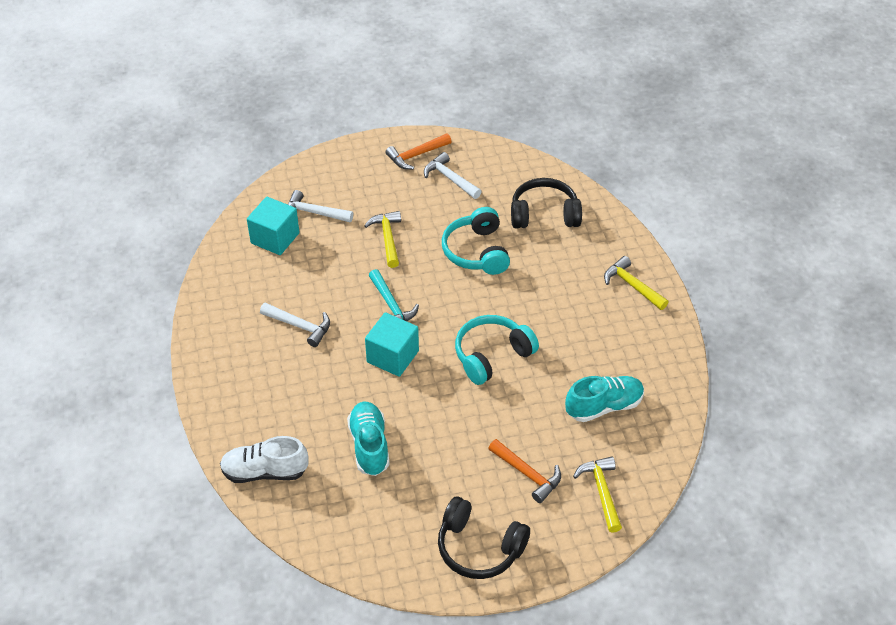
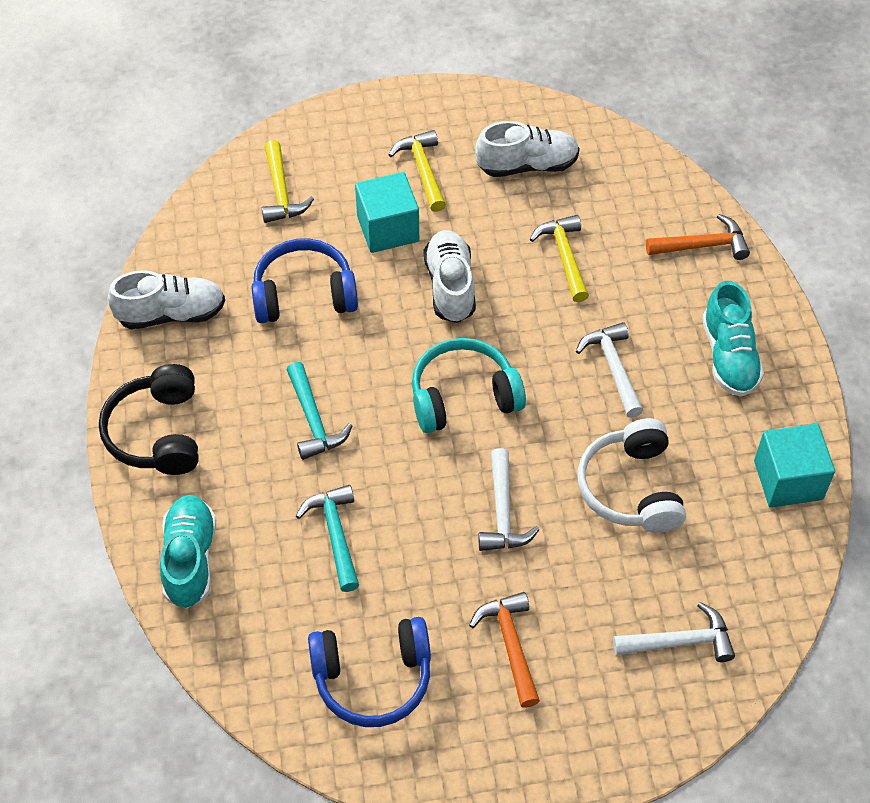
black headphones: [438,497,530,579] [511,178,582,229] = 2 -> [99,364,199,475] = 1
blue headphones: none = 0 -> [251,238,358,323] [308,617,431,727] = 2
turquoise hammer: [369,269,419,321] = 1 -> [287,362,352,460] [296,485,359,592] = 2
turquoise headphones: [442,207,510,275] [455,315,539,385] = 2 -> [412,338,526,433] = 1
white headphones: none = 0 -> [577,418,686,533] = 1
white shoe: [220,436,309,483] = 1 -> [108,270,225,329] [424,230,476,323] [475,121,580,177] = 3

